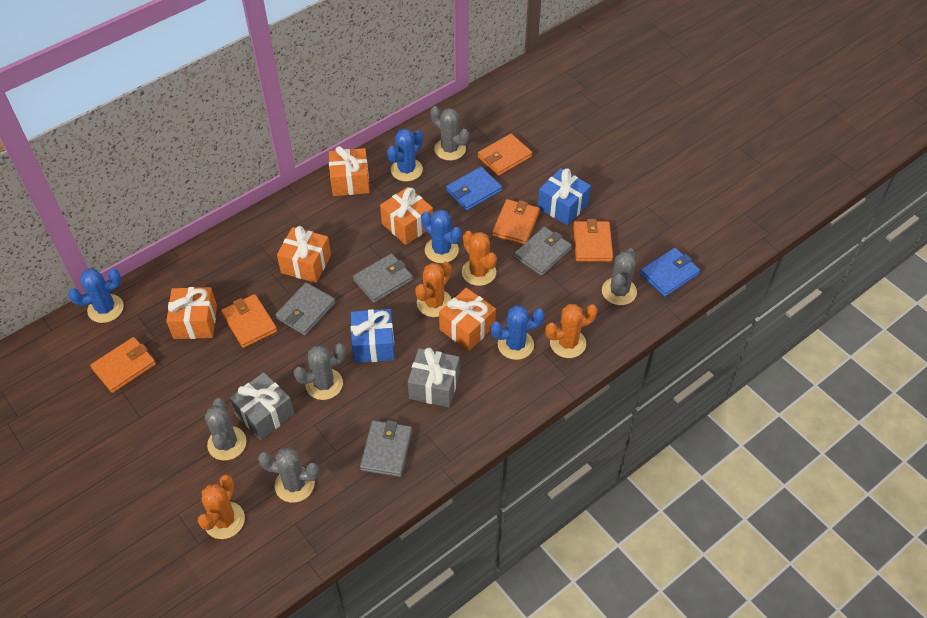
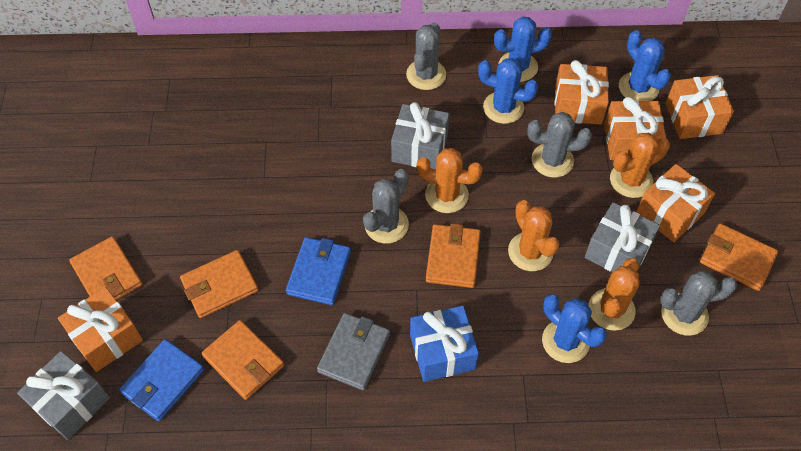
blue gift: [351,309,395,363] [538,168,591,225] = 2 -> [410,305,479,382] = 1
grey cactus: [205,398,247,460] [258,447,319,503] [293,343,346,400] [430,106,469,161] [602,248,637,305] = 5 -> [363,169,409,244] [406,22,446,90] [528,112,592,178] [660,270,738,335] = 4
grey gift: [229,372,294,440] [408,348,460,407] = 2 -> [17,351,110,440] [391,102,449,170] [585,202,660,272] = 3
grey wallet: [275,283,335,336] [353,253,413,303] [360,420,412,477] [514,227,572,276] = 4 -> [317,313,390,390] = 1

